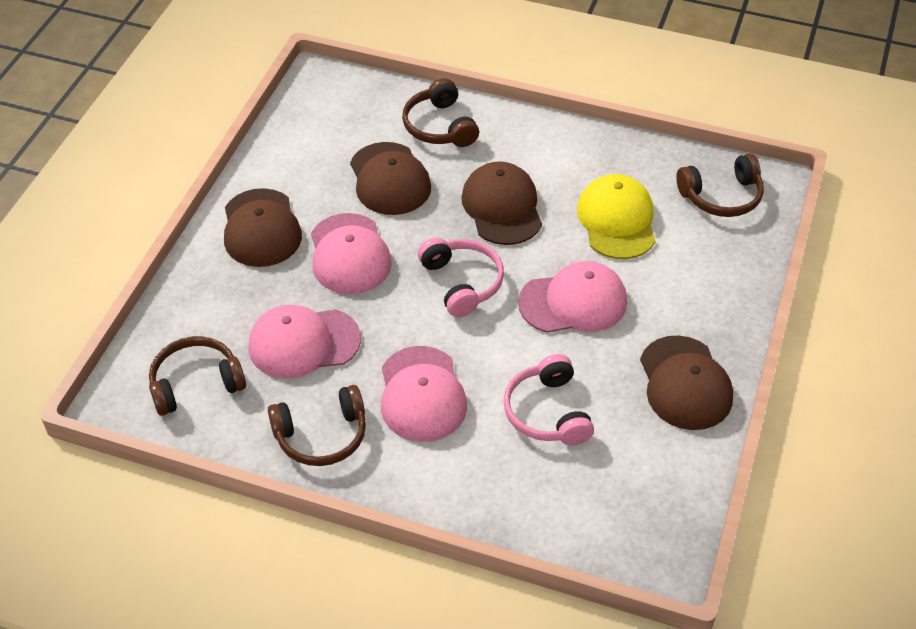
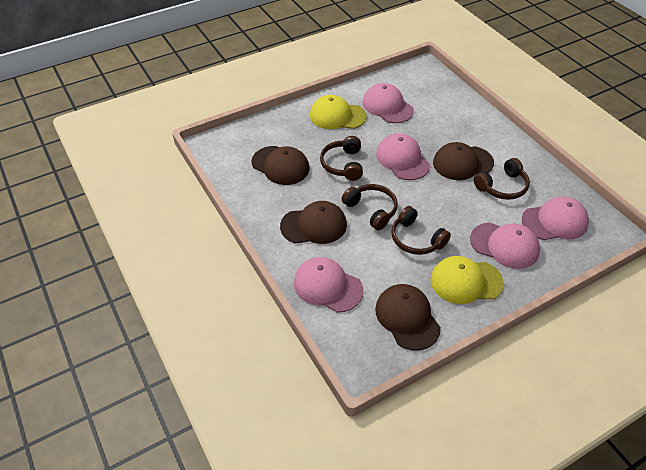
pink cap: [248,305,361,379] [311,213,392,294] [381,346,467,442] [518,261,627,333] = 4 -> [294,257,364,313] [363,83,414,123] [376,133,430,180] [470,222,540,269] [522,197,589,240] = 5
pink headphones: [418,238,504,317] [503,354,594,445] = 2 -> none = 0
yellow cap: [577,174,655,259] = 1 -> [310,95,367,129] [431,256,504,304] = 2

